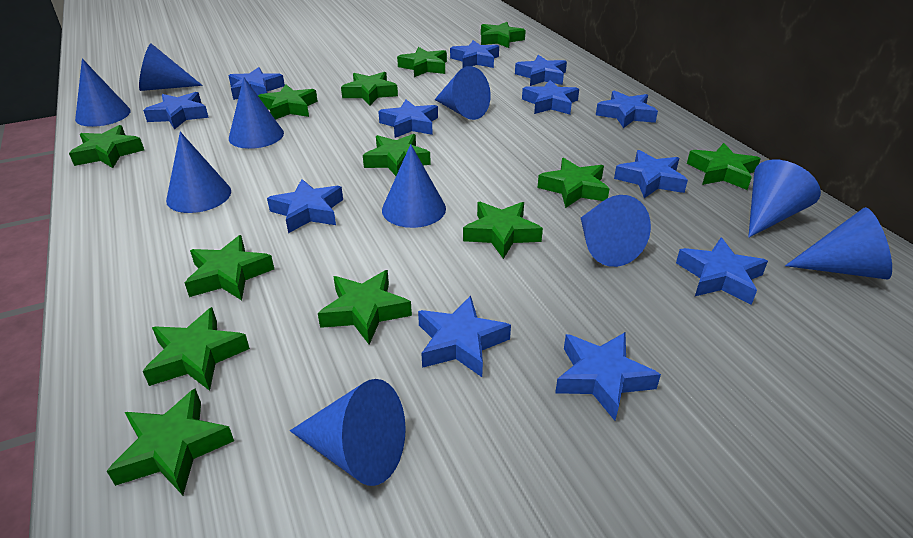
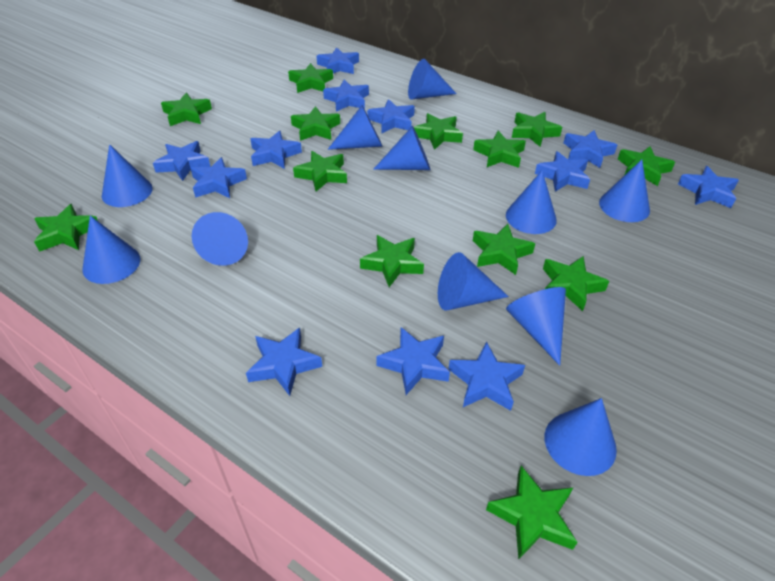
blue cone: [75,58,131,127] [139,44,203,91] [166,132,231,213] [229,77,284,149] [290,379,406,486] [382,144,446,228] [435,66,491,120] [581,195,651,267] [748,160,821,238] [785,207,892,280] = 10 -> [83,216,141,284] [102,144,153,207] [192,212,248,266] [328,105,383,150] [373,126,430,170] [408,59,457,100] [438,252,509,310] [506,170,557,234] [506,287,566,366] [544,398,617,476] [599,160,650,222] = 11

